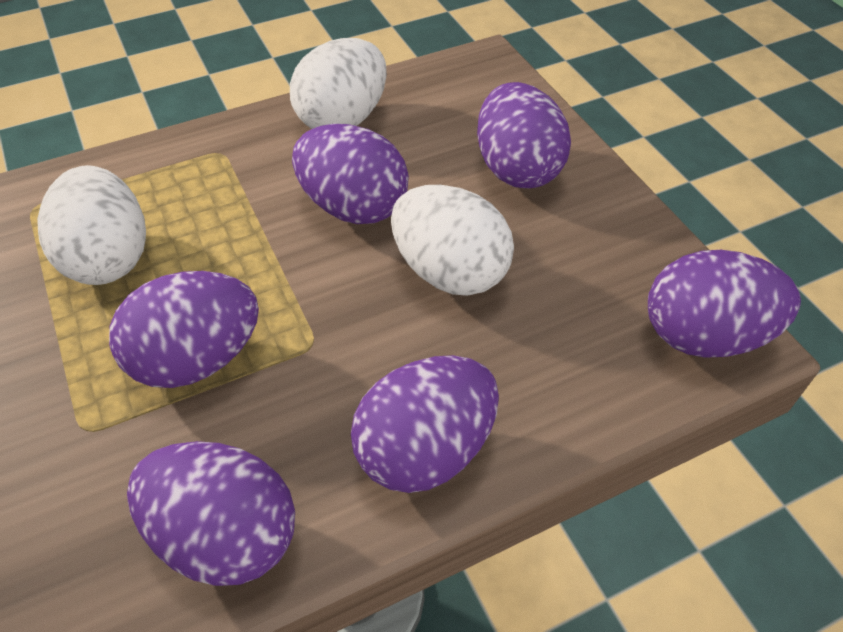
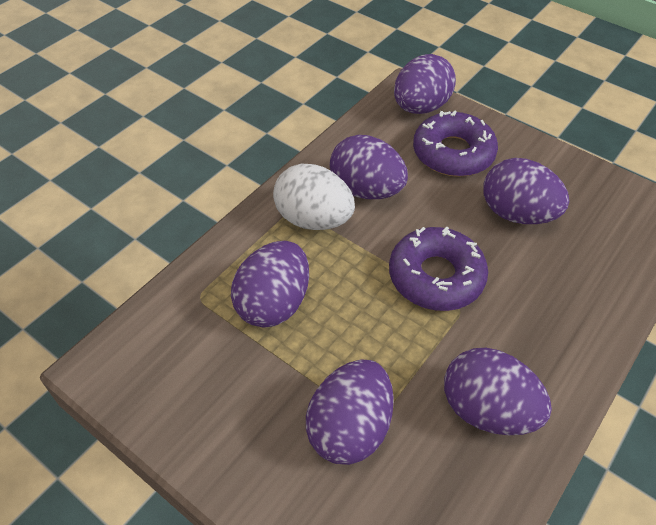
purple donut: none = 0 -> [389,227,488,311] [413,110,498,177] = 2
white egg: [37,165,146,285] [290,38,387,129] [391,185,514,296] = 3 -> [273,164,355,230] = 1

